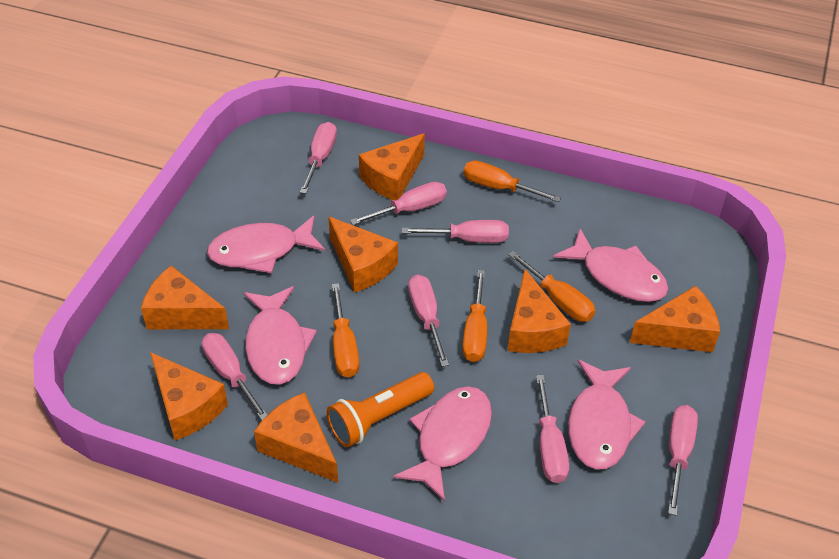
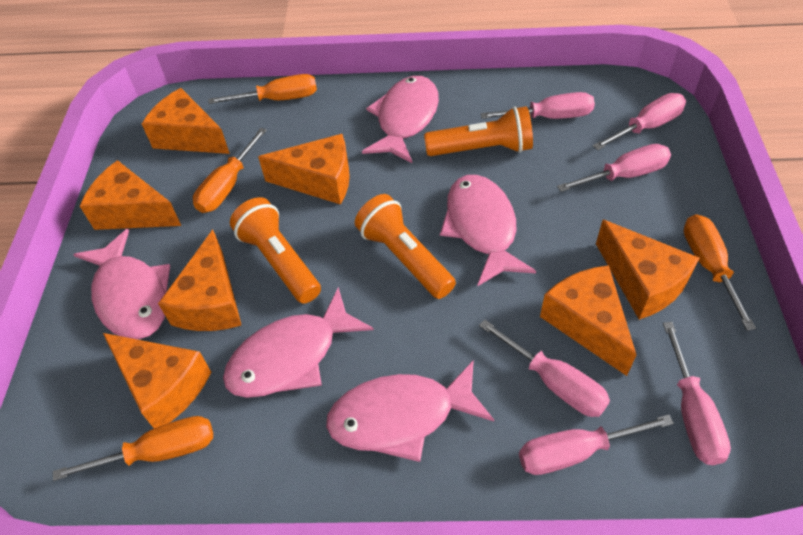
orange flashlight: [327,372,434,447] = 1 -> [230,197,321,304] [355,194,456,299] [424,106,533,156] = 3
pink screwdriver: [202,333,267,420] [300,122,337,194] [350,182,447,225] [402,220,509,243] [408,275,449,367] [536,375,569,483] [668,405,698,516] = 7 -> [479,319,610,417] [480,92,595,119] [519,414,674,475] [557,144,671,192] [593,93,686,150] [663,322,731,465] = 6

